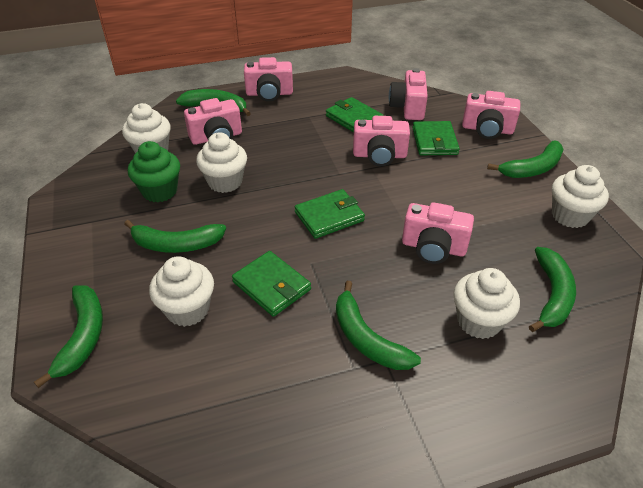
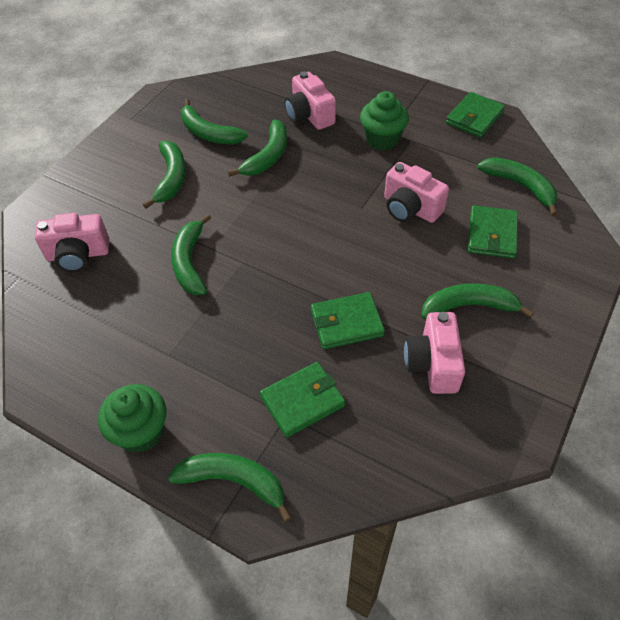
green banana: [34,285,103,388] [124,220,226,253] [176,89,251,116] [336,281,421,370] [487,141,564,178] [529,247,576,332] = 6 -> [143,140,186,209] [168,453,292,522] [171,214,211,295] [181,99,248,145] [227,120,287,177] [421,283,534,320] [477,157,558,216] = 7
green cupcake: [128,141,180,202] = 1 -> [98,384,166,453] [360,91,409,150] = 2
pink camera: [184,98,242,145] [244,57,293,102] [353,116,410,166] [389,68,428,120] [402,202,474,264] [462,91,520,139] = 6 -> [35,213,109,272] [284,71,336,130] [384,162,449,223] [404,312,465,394] = 4
white cupcake: [122,103,171,153] [149,256,214,327] [196,132,247,193] [453,268,520,339] [552,165,609,228] = 5 -> none = 0

